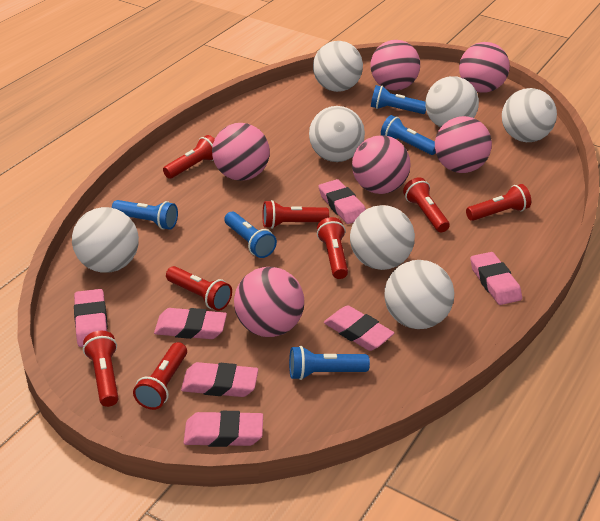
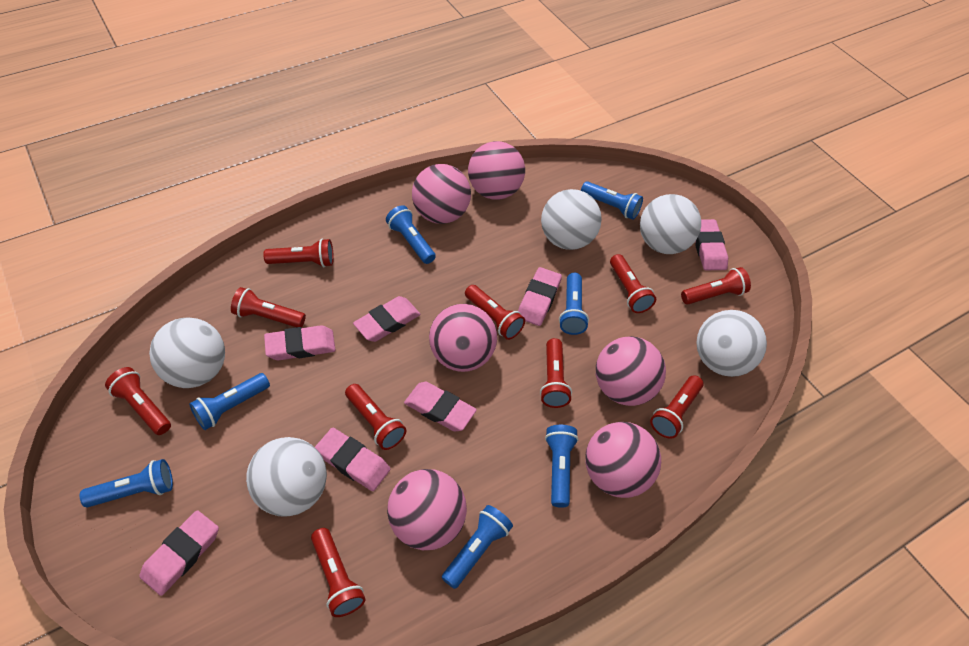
blue flashlight: [112,200,178,230] [224,212,277,258] [289,346,370,380] [371,85,426,114] [381,115,436,155] = 5 -> [80,459,173,507] [189,373,270,430] [386,205,436,264] [442,505,513,589] [545,425,578,508] [559,273,589,335] [581,181,643,220] = 7
red flashlight: [83,331,118,407] [133,342,187,410] [163,135,215,179] [166,266,232,311] [262,200,329,229] [317,217,348,279] [403,177,450,233] [466,184,531,221] = 8 -> [105,367,171,435] [231,287,306,327] [263,239,334,267] [311,528,366,617] [345,384,406,450] [465,285,525,340] [540,338,572,408] [610,254,656,313] [650,375,703,439] [681,267,751,305] = 10
white ball: [72,207,139,273] [309,106,365,162] [313,41,363,92] [350,205,415,270] [384,260,454,329] [425,76,479,127] [502,88,557,142] = 7 -> [149,317,225,388] [246,437,327,517] [541,189,602,250] [640,194,701,254] [696,310,767,377] = 5

